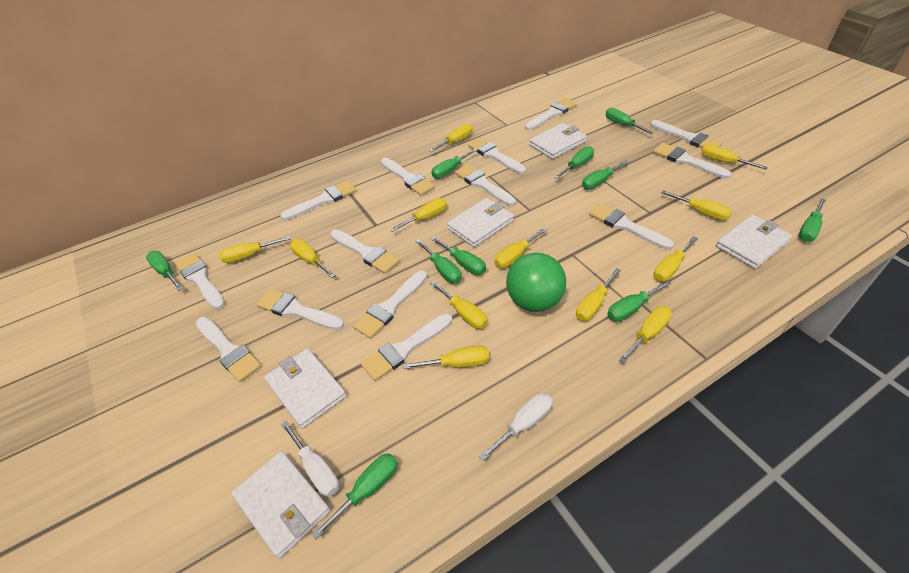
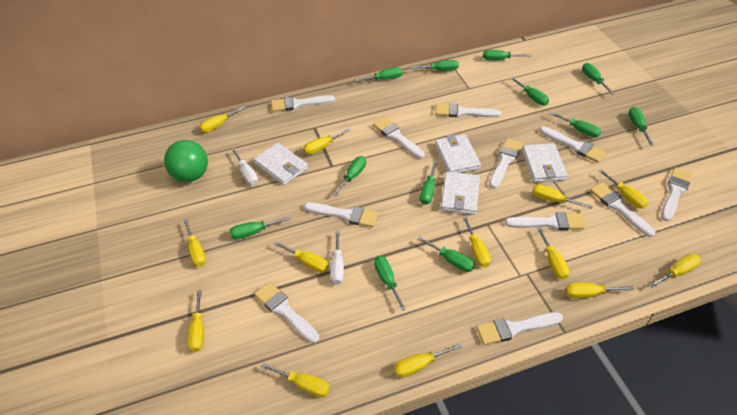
green screwdriver: [146,251,183,291] [312,453,398,539] [416,239,462,284] [431,148,478,179] [431,236,486,275] [554,146,594,179] [582,160,629,190] [606,108,654,134] [607,280,671,322] [799,198,826,242] = 10 -> [229,216,291,239] [333,156,366,196] [355,67,402,82] [374,256,406,311] [410,60,459,71] [418,236,475,272] [420,161,437,205] [483,50,531,60] [510,77,549,106] [550,112,601,138] [582,63,615,95] [628,107,654,145] = 12
white brush: [175,253,225,309] [196,317,261,382] [256,289,344,330] [280,180,357,220] [330,229,399,274] [353,270,427,339] [361,313,452,381] [381,158,435,195] [455,164,516,206] [468,137,526,174] [525,98,577,130] [589,203,674,250] [650,120,722,148] [653,143,732,179] = 14 -> [254,282,319,343] [271,95,335,112] [304,202,378,227] [373,117,425,158] [435,103,501,117] [476,312,563,345] [489,138,523,189] [505,212,585,230] [539,126,606,163] [590,182,655,237] [661,168,692,221] = 11
white wallet: [231,451,330,558] [264,348,347,429] [447,198,514,247] [529,123,587,159] [716,215,792,269] = 5 -> [253,143,308,185] [435,134,481,173] [441,171,480,215] [522,143,567,182] = 4
yellow screwdriver: [219,236,290,263] [290,239,336,278] [390,198,447,232] [403,345,489,369] [429,124,472,152] [430,281,488,329] [494,227,547,268] [576,268,621,321] [619,306,672,363] [654,236,698,281] [661,190,732,220] [701,144,768,170] = 12 -> [183,219,206,267] [187,290,204,352] [199,106,246,133] [261,363,330,397] [273,241,329,273] [303,128,351,155] [394,343,462,377] [463,216,491,267] [532,184,593,209] [537,227,569,280] [565,282,634,298] [599,169,648,209] [649,254,701,288] = 13

